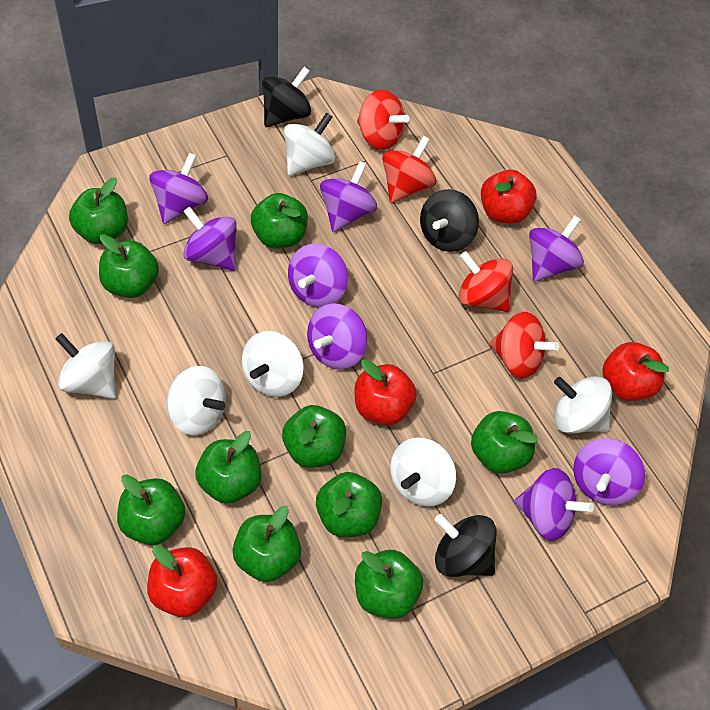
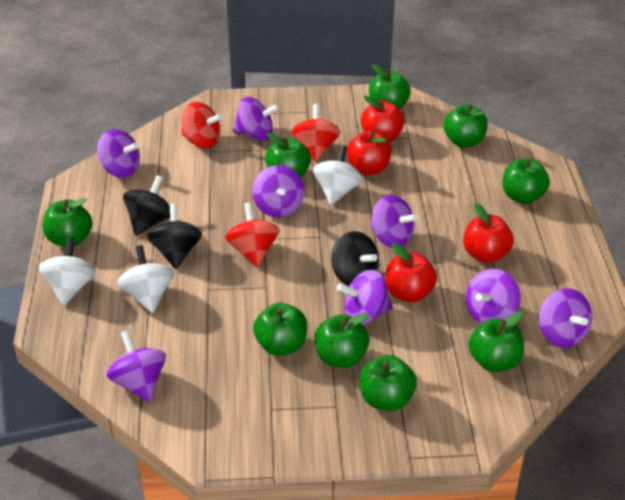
green apple: [69,178,128,244] [99,234,159,298] [117,474,185,545] [195,431,262,504] [233,506,301,582] [251,193,308,249] [282,405,346,468] [316,472,382,537] [355,550,423,619] [471,411,538,474] = 10 -> [43,198,92,247] [253,303,307,356] [265,133,311,178] [315,313,369,368] [360,355,417,411] [369,64,411,109] [444,105,488,148] [468,312,524,372] [502,158,550,204] = 9
red spinning top: [357,90,409,150] [382,136,436,203] [458,251,513,312] [490,312,559,378] = 4 -> [181,102,223,148] [225,203,279,268] [292,104,340,162] = 3
white spinning top: [55,333,116,399] [167,366,226,436] [242,331,304,397] [284,112,335,176] [390,437,456,507] [554,376,612,434] = 6 -> [38,237,96,305] [117,245,174,313] [313,145,363,205] = 3

